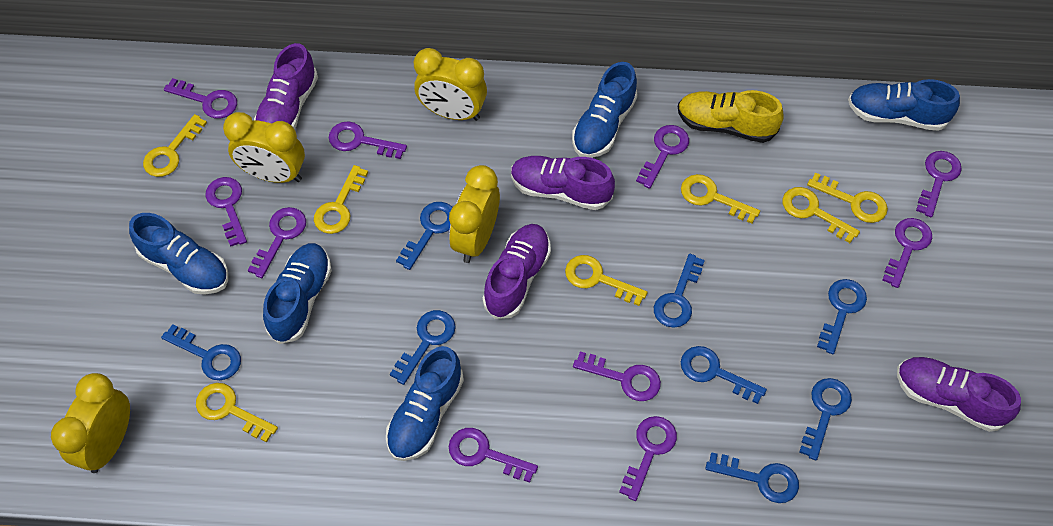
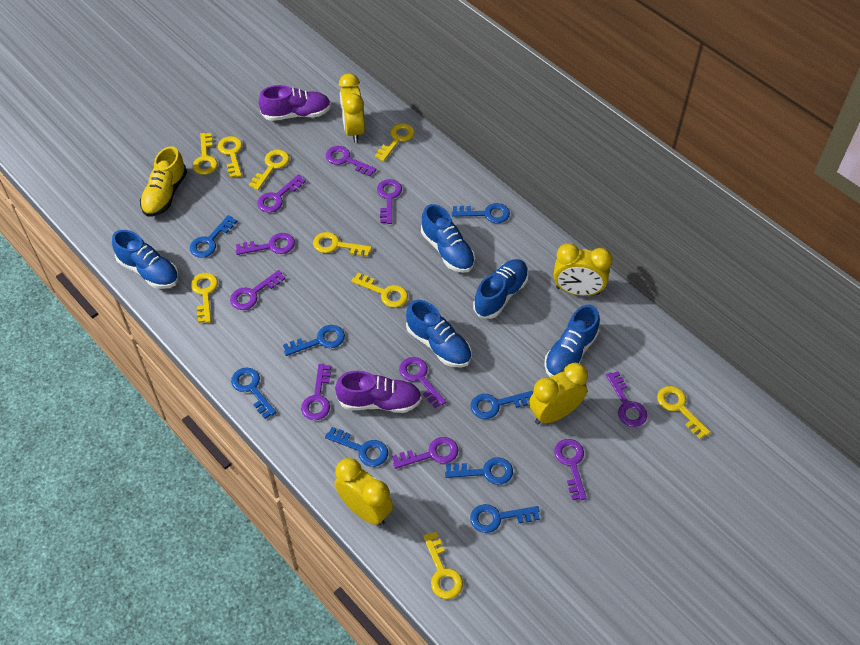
purple shoe: [254,43,318,129] [483,224,551,319] [511,156,615,210] [897,357,1021,432] = 4 -> [259,85,331,121] [335,371,422,413] = 2
yellow key: [143,114,207,177] [196,383,278,442] [314,165,368,234] [565,255,647,306] [681,174,760,224] [782,187,860,243] [807,173,888,223] = 7 -> [191,273,218,323] [193,133,218,175] [218,136,242,178] [249,149,289,190] [313,232,372,257] [351,273,408,308] [375,123,415,161] [423,532,463,599] [657,386,711,439] = 9

